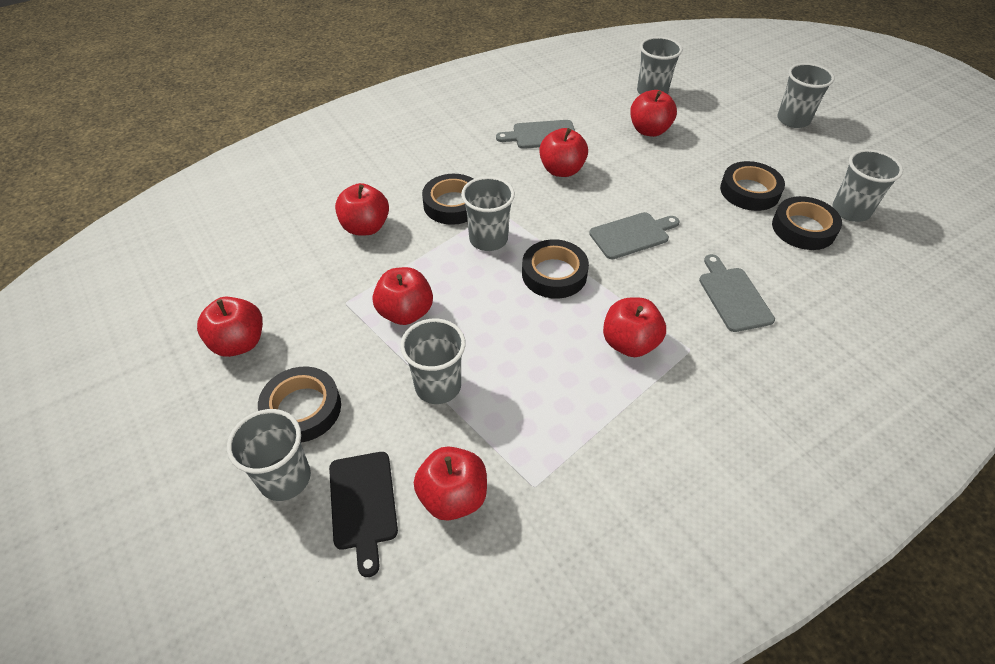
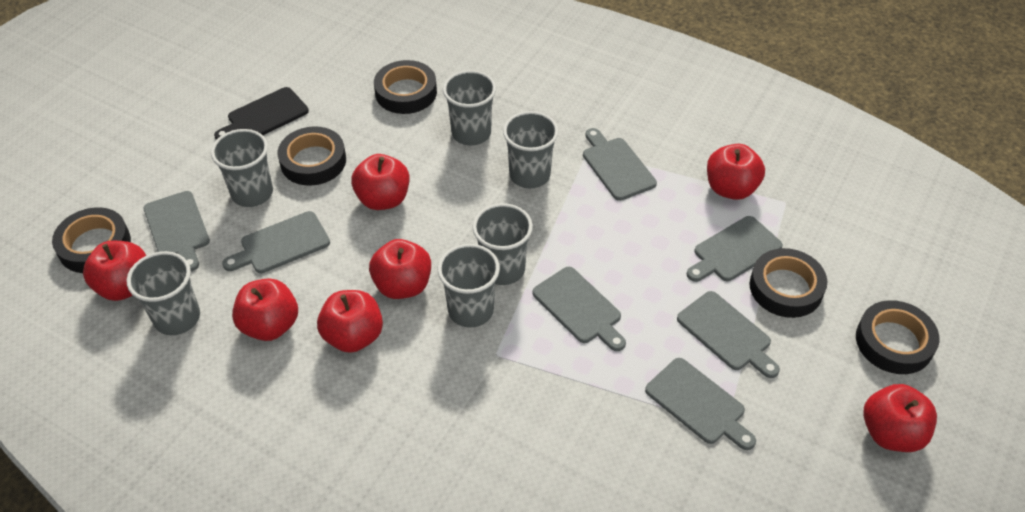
grey cutting board: [496,120,575,149] [589,212,679,259] [699,254,775,332] = 3 -> [143,191,210,271] [222,211,330,273] [532,267,626,351] [583,128,657,201] [645,358,756,450] [677,291,780,378] [687,216,783,282] = 7

